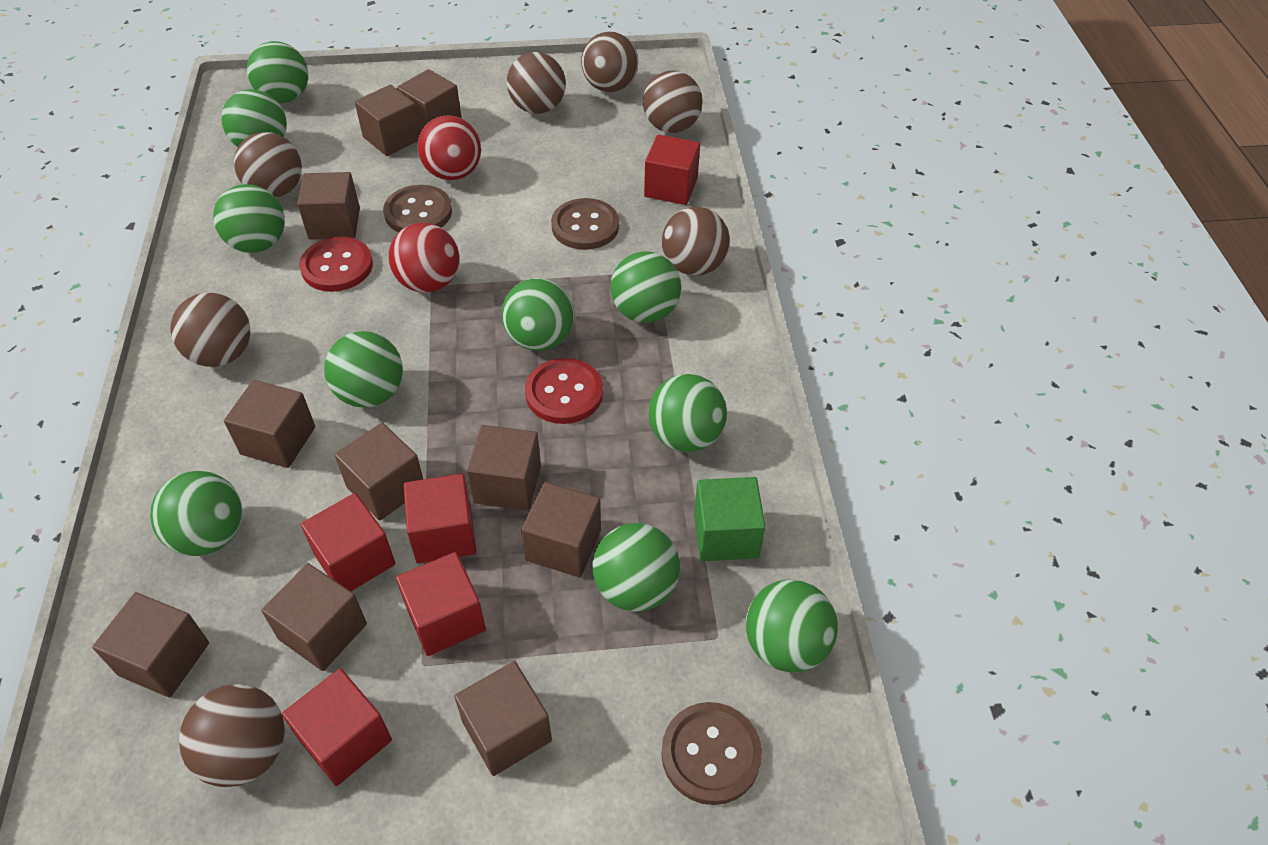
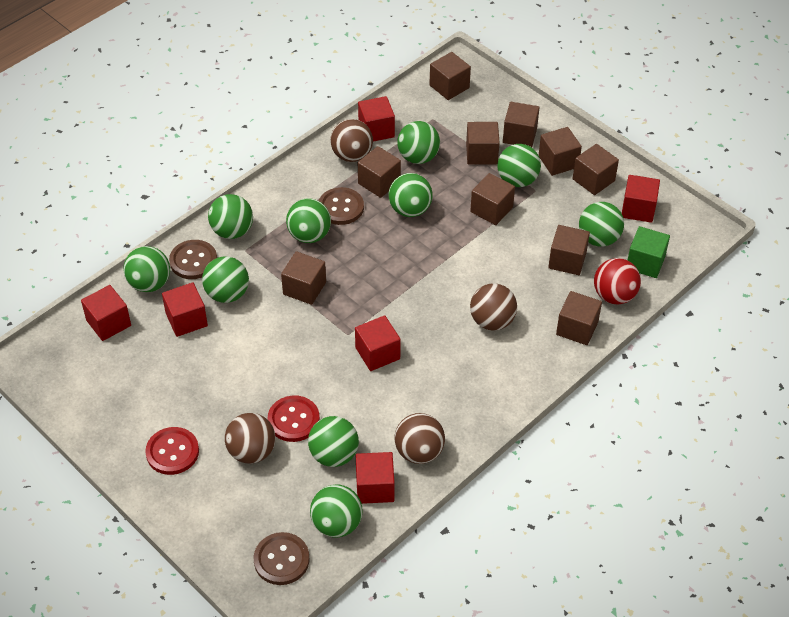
brown ball: [171,293,250,367] [179,684,285,787] [234,132,302,198] [507,52,566,114] [581,31,638,92] [643,71,702,133] [662,207,730,276] = 7 -> [225,413,275,464] [330,119,373,162] [395,413,445,464] [470,283,517,331] = 4
red ball: [389,223,459,293] [418,115,481,180] = 2 -> [594,258,641,304] = 1
red cube: [282,668,392,786] [301,493,395,591] [396,552,486,656] [403,474,476,563] [644,134,700,205] = 5 -> [81,285,131,341] [162,282,208,337] [355,315,401,371] [356,452,395,504] [358,96,395,142] [622,175,660,223] = 6

